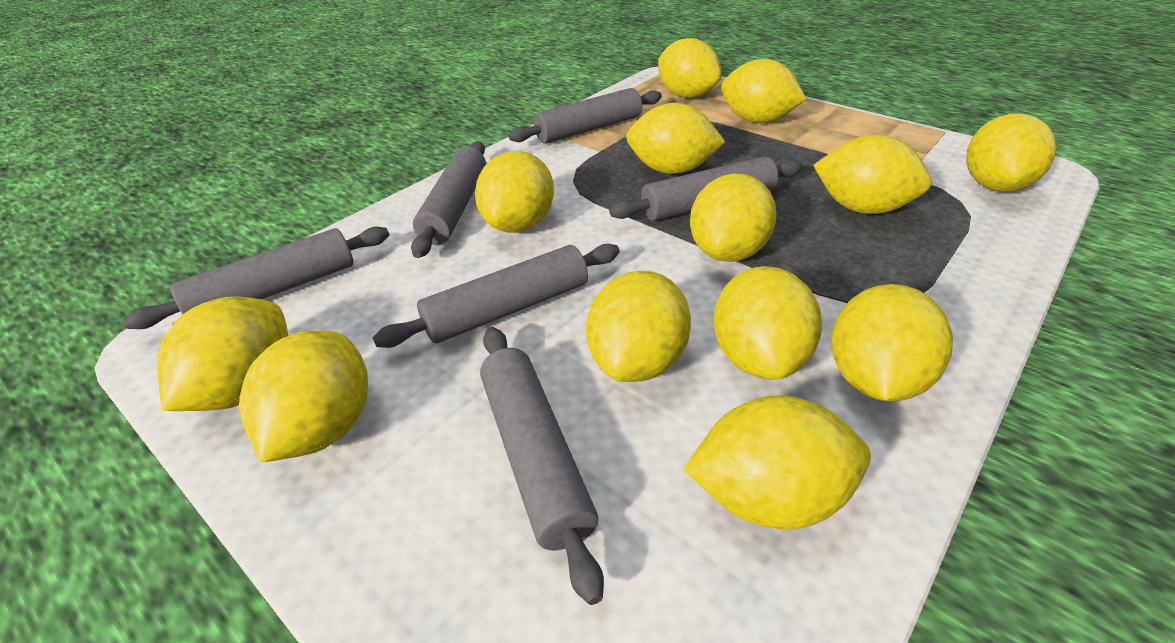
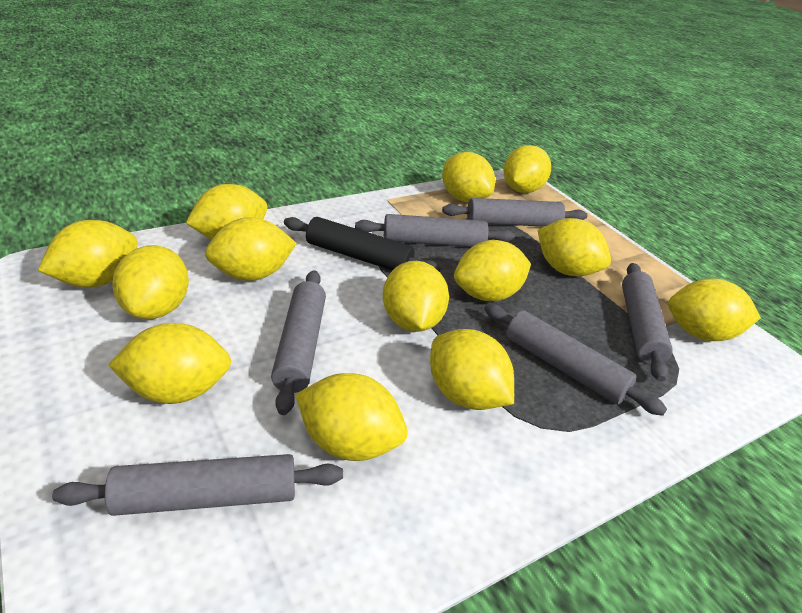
black rolling pin: none = 0 -> [284,217,441,272] = 1

